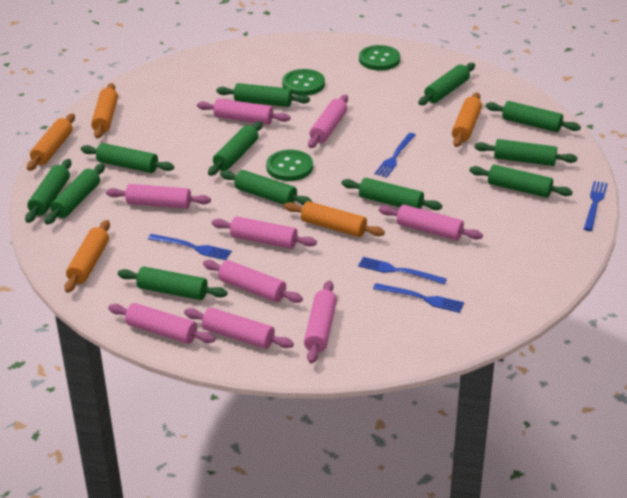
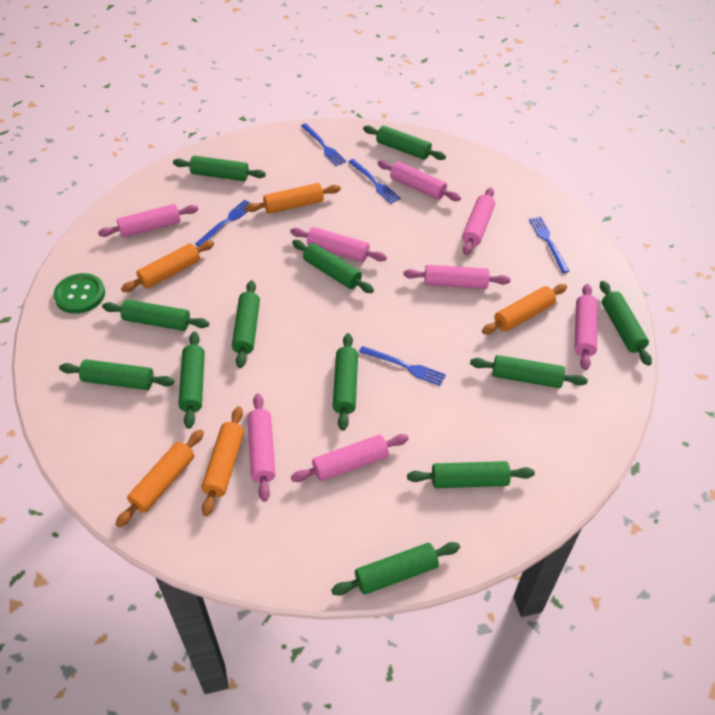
green button: [266,150,313,181] [282,69,325,95] [359,45,400,71] = 3 -> [53,273,105,314] = 1
pink rolling pin: [106,184,211,209] [108,303,215,344] [184,308,294,349] [197,98,291,125] [203,260,303,303] [212,216,317,249] [304,280,337,364] [308,95,348,148] [379,205,483,240] = 9 -> [98,204,198,238] [247,393,275,502] [290,227,387,262] [291,434,409,482] [377,160,461,201] [403,265,510,289] [462,187,495,255] [575,284,598,370] = 8

